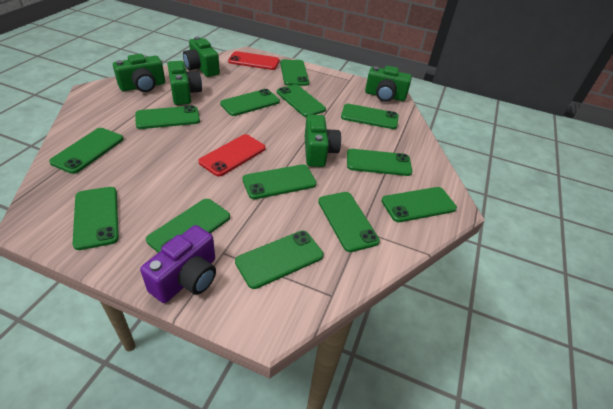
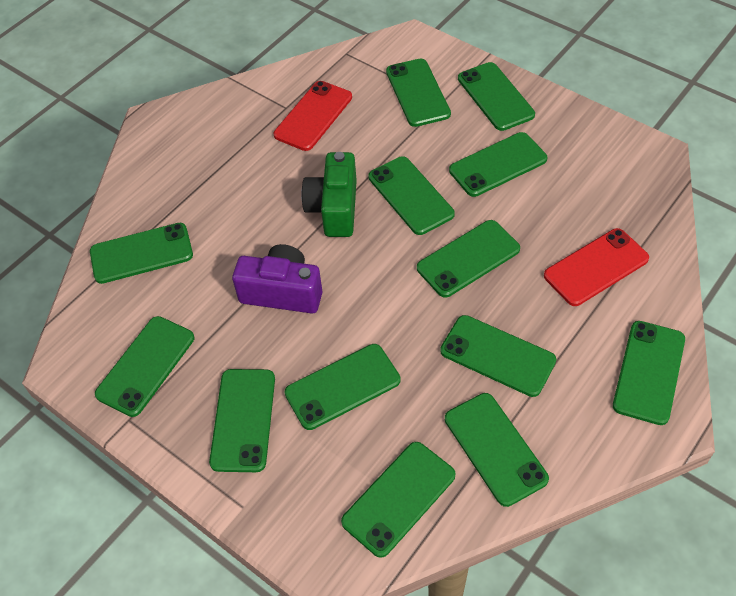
green camera: [113,54,165,92] [168,61,202,105] [183,37,220,77] [305,114,341,167] [365,66,412,102] = 5 -> [301,152,357,237] = 1

